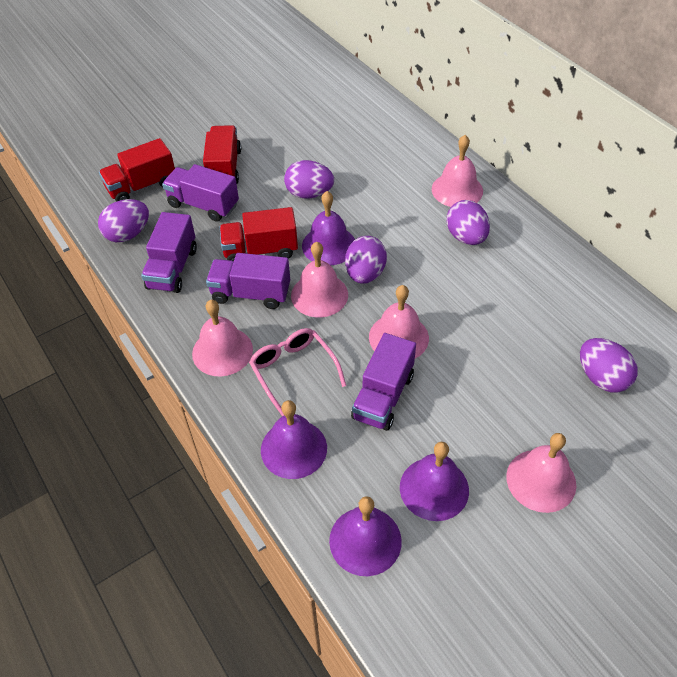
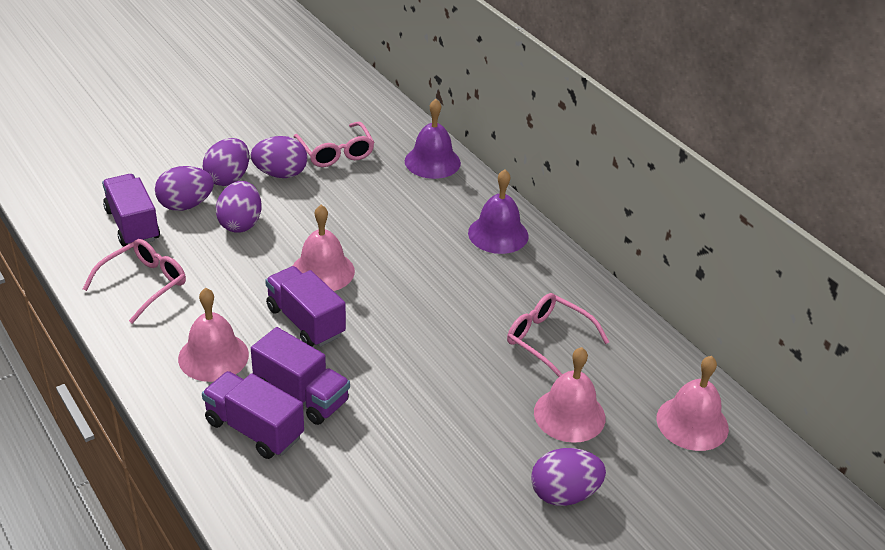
pink bell: [192,300,253,376] [291,242,348,317] [369,285,429,358] [432,135,483,207] [506,433,576,513] = 5 -> [178,288,249,382] [293,205,355,291] [534,347,606,443] [656,356,729,451] = 4
pink glasses: [249,328,346,416] = 1 -> [83,239,186,324] [293,122,375,167] [507,293,609,377] = 3
purple bell: [261,400,327,479] [302,191,355,265] [329,496,402,576] [400,442,469,521] = 4 -> [405,99,461,179] [468,169,529,254] = 2
red truck: [99,138,175,202] [203,125,241,184] [220,207,298,261] = 3 -> none = 0

